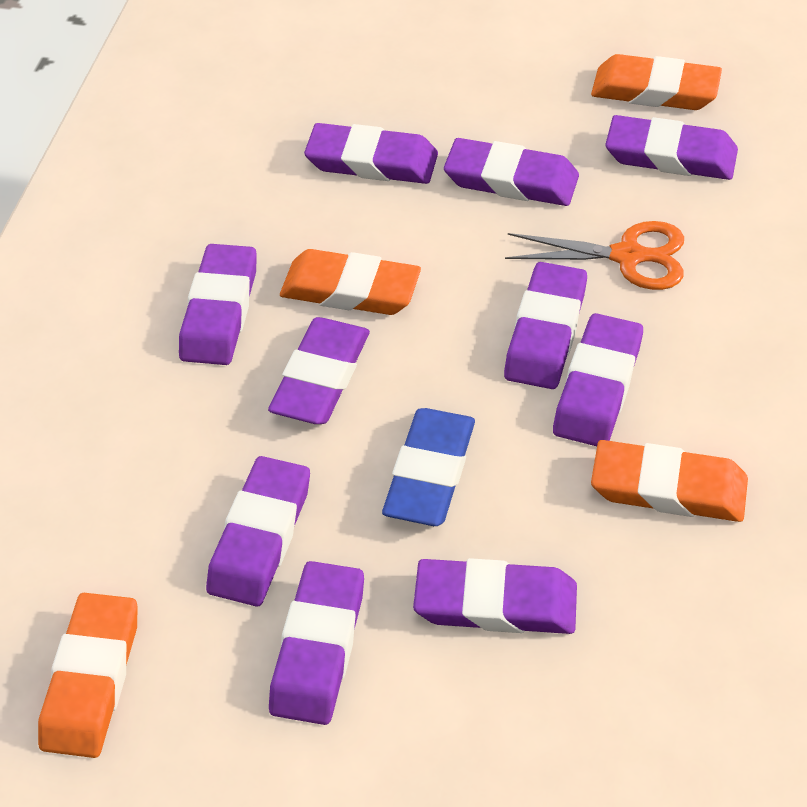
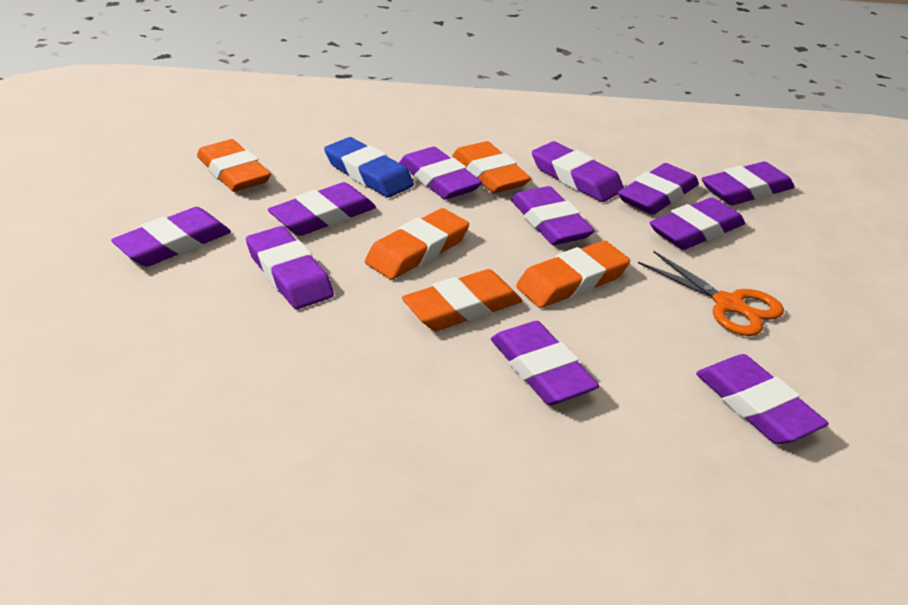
orange eraser: [38,593,137,758] [280,249,421,315] [591,54,722,110] [591,440,748,522] = 4 -> [197,139,271,192] [365,208,469,279] [402,269,522,331] [452,141,531,193] [516,241,630,308] = 5
purple eraser: [179,244,257,365] [206,456,310,607] [268,317,370,424] [269,561,364,725] [304,123,438,184] [413,558,577,634] [444,138,579,206] [504,262,587,389] [553,313,643,446] [605,115,738,180] = 10 -> [111,207,231,267] [246,226,334,309] [268,182,376,236] [399,147,482,200] [491,321,599,405] [511,186,594,245] [532,141,624,202] [618,163,699,215] [649,197,745,250] [696,354,829,444] [701,161,794,205] = 11

